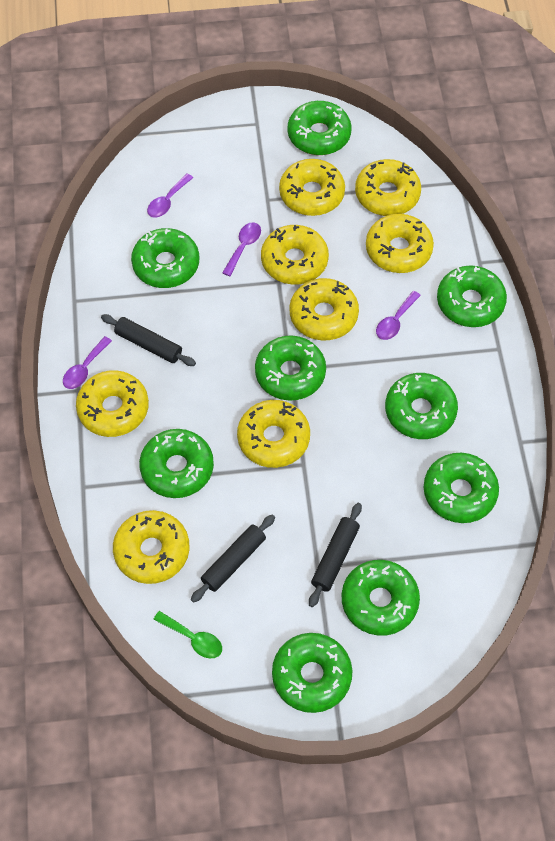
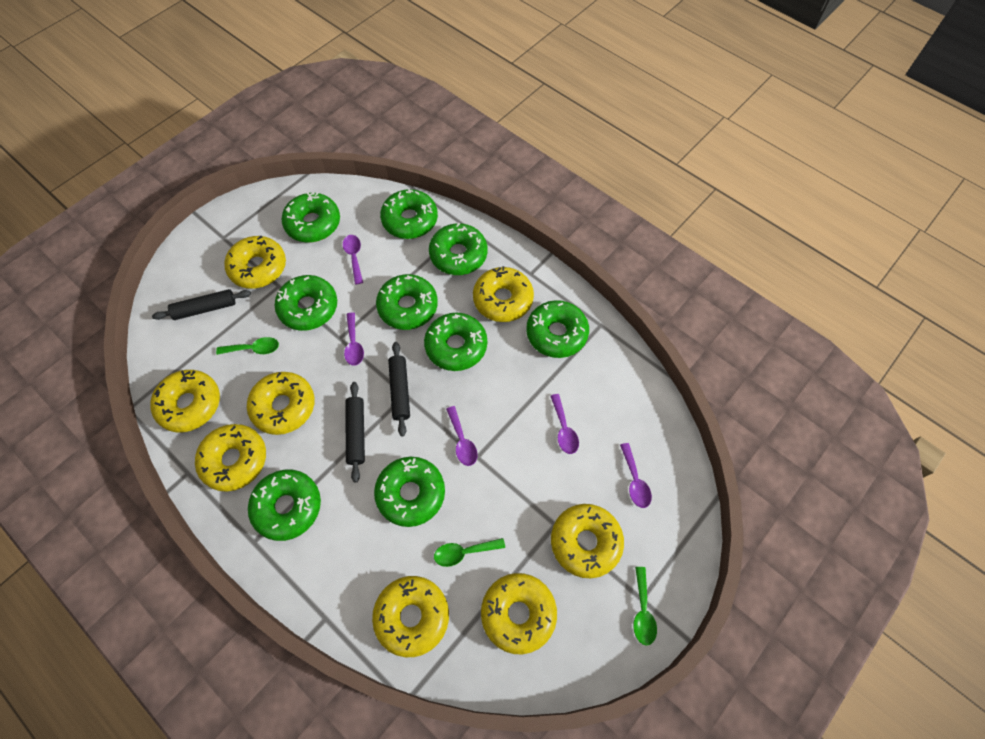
green spoon: [153,611,222,658] = 1 -> [216,337,279,355] [434,538,505,567] [633,567,657,646] = 3
purple spoon: [63,336,112,389] [147,174,193,218] [222,222,261,276] [376,291,421,340] = 4 -> [343,235,363,284] [344,312,364,366] [446,406,478,466] [550,394,579,454] [620,443,652,508] = 5

